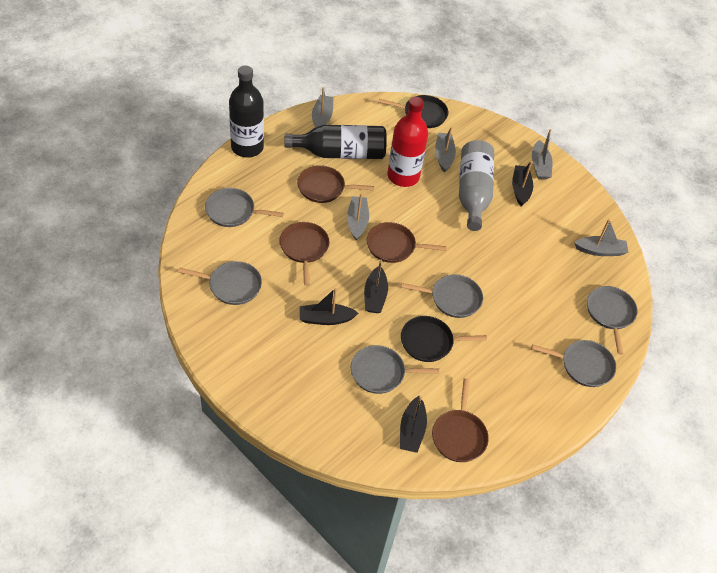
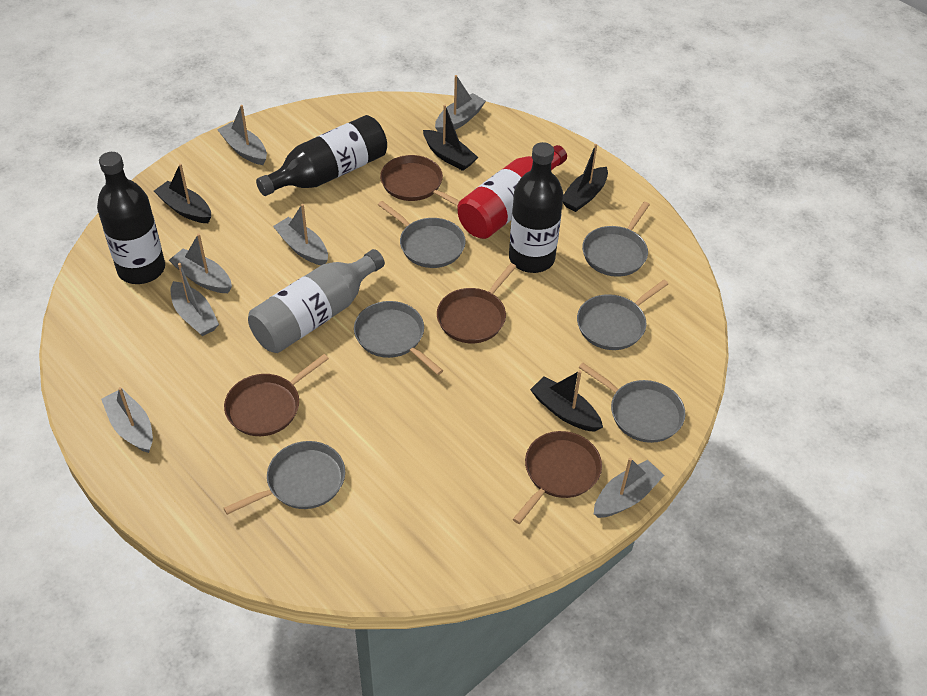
black bottle: [229,66,264,158] [285,125,387,159] = 2 -> [97,152,165,284] [256,115,387,196] [509,142,563,273] = 3
black pan: [378,95,448,128] [401,316,487,362] = 2 -> none = 0
grey boat: [312,87,333,128] [347,194,369,240] [435,127,456,172] [532,129,553,180] [574,219,629,256] = 5 -> [101,387,153,453] [169,233,232,293] [171,263,219,336] [217,105,267,165] [273,204,328,265] [435,75,486,133] [594,458,664,518] = 7

